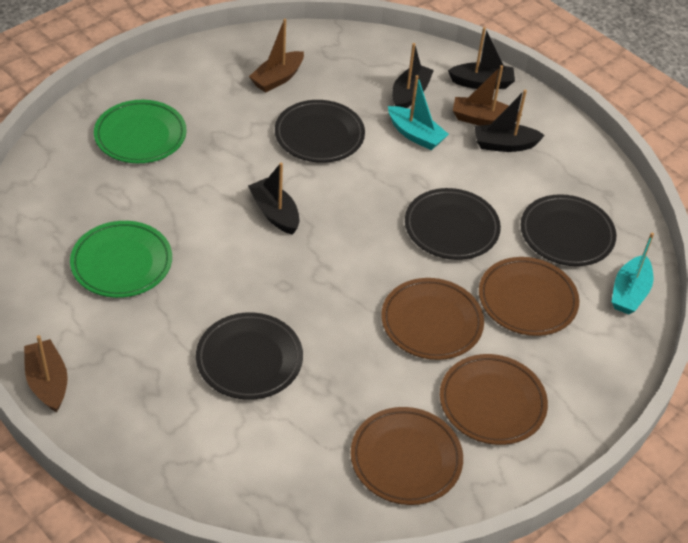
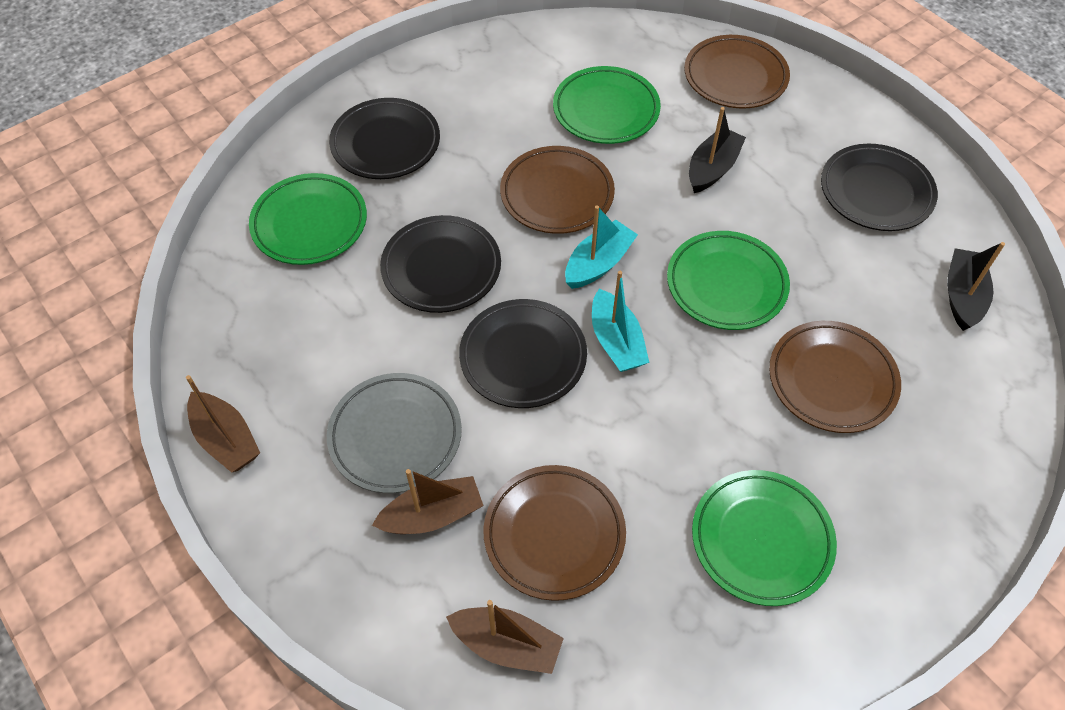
black boat: [248,163,299,235] [392,43,434,108] [448,27,515,89] [475,90,545,152] = 4 -> [689,107,746,193] [947,242,1005,331] = 2
green plate: [70,221,172,298] [94,100,187,163] = 2 -> [249,173,367,265] [553,66,661,144] [667,231,790,330] [692,470,837,606] = 4
grey plate: none = 0 -> [327,373,462,493] = 1

